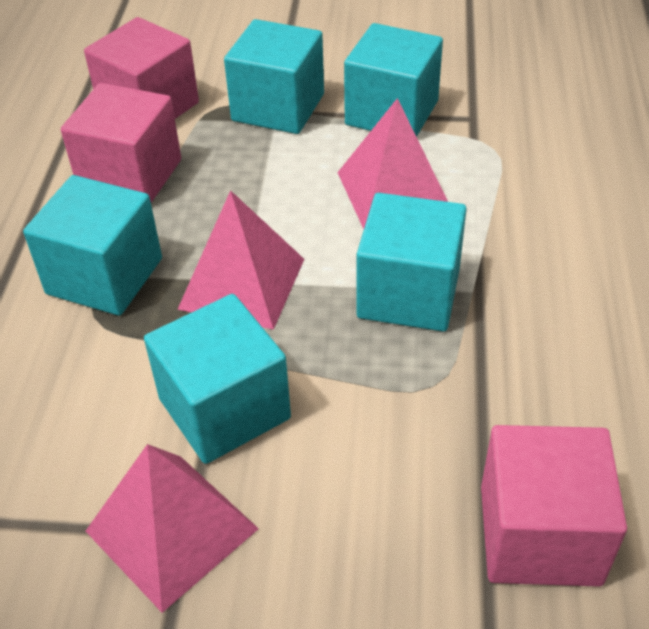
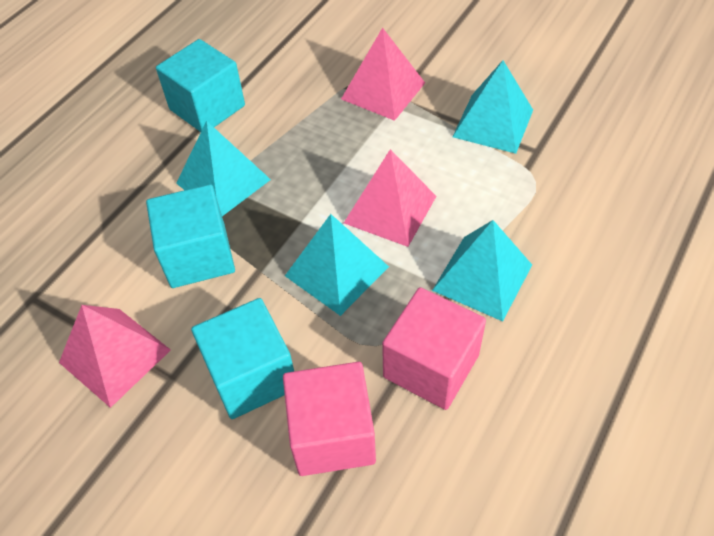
pink cube: [61,83,181,203] [84,17,199,119] [481,425,627,587] = 3 -> [283,362,376,476] [382,287,486,410] = 2
turquoise cube: [23,175,162,316] [144,294,291,464] [224,19,324,134] [344,23,443,137] [357,193,466,332] = 5 -> [146,184,235,288] [156,39,245,132] [191,298,294,419] = 3
turquoise pyramid: none = 0 -> [176,121,271,216] [285,214,389,316] [432,220,532,322] [453,60,533,154] = 4

